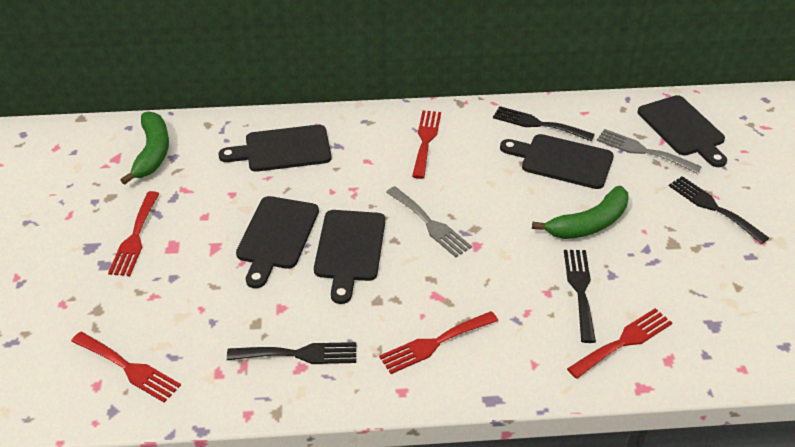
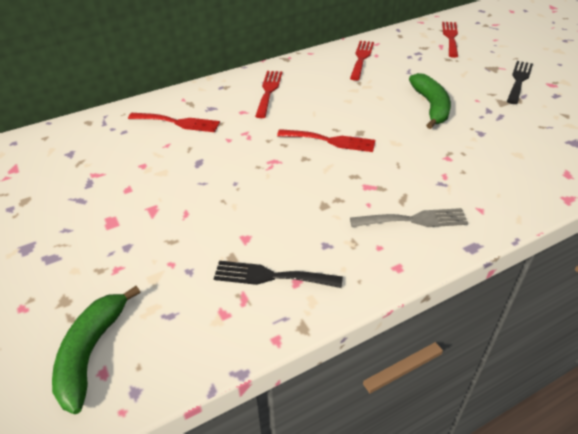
black cutting board: [218,125,332,172] [236,196,319,288] [314,210,385,304] [500,134,614,189] [638,95,727,167] = 5 -> none = 0
black fork: [227,342,356,364] [493,106,595,141] [564,250,596,343] [669,176,769,244] = 4 -> [214,261,343,288] [507,61,533,104] = 2
grey fork: [386,186,472,257] [597,129,702,174] = 2 -> [350,208,468,227] = 1

